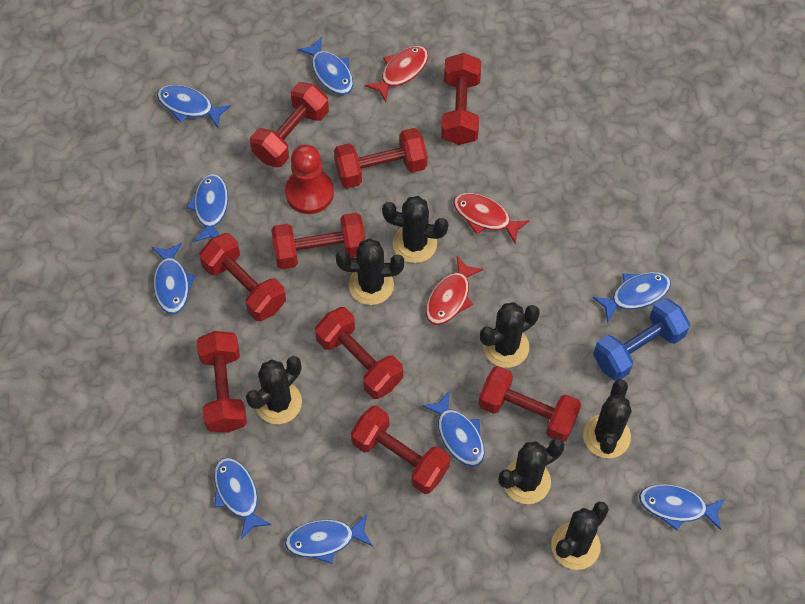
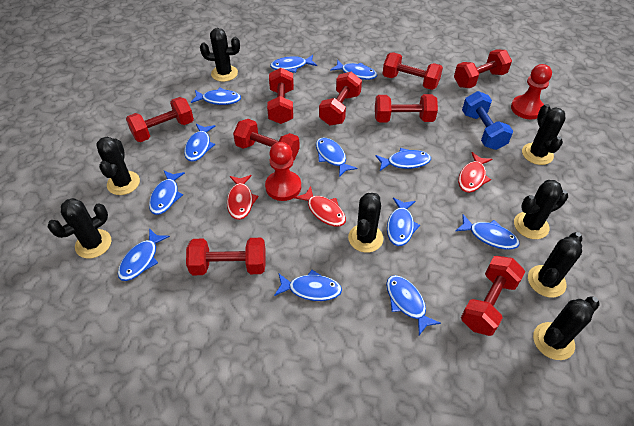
black cactus: [246,356,302,424] [336,238,404,305] [382,196,448,263] [480,302,539,368] [498,438,564,504] [551,502,609,570] [583,379,632,458] = 7 -> [47,198,111,259] [96,137,140,195] [200,28,240,82] [348,193,384,253] [514,180,568,239] [522,104,565,165] [528,232,582,298] [533,297,600,360] = 8
blue fish: [152,242,196,314] [157,85,231,128] [186,174,228,242] [214,457,272,539] [285,514,373,564] [297,36,353,95] [422,391,485,467] [593,272,671,323] [639,484,726,531] = 9 -> [118,228,170,281] [149,170,185,215] [184,124,215,162] [191,88,241,105] [270,55,317,73] [274,270,342,301] [316,137,357,177] [330,60,377,80] [375,148,431,171] [386,275,441,335] [387,197,420,246] [455,214,519,250] = 12
red pawn: [285,144,334,214] = 1 -> [265,142,301,201] [511,64,552,119] = 2

